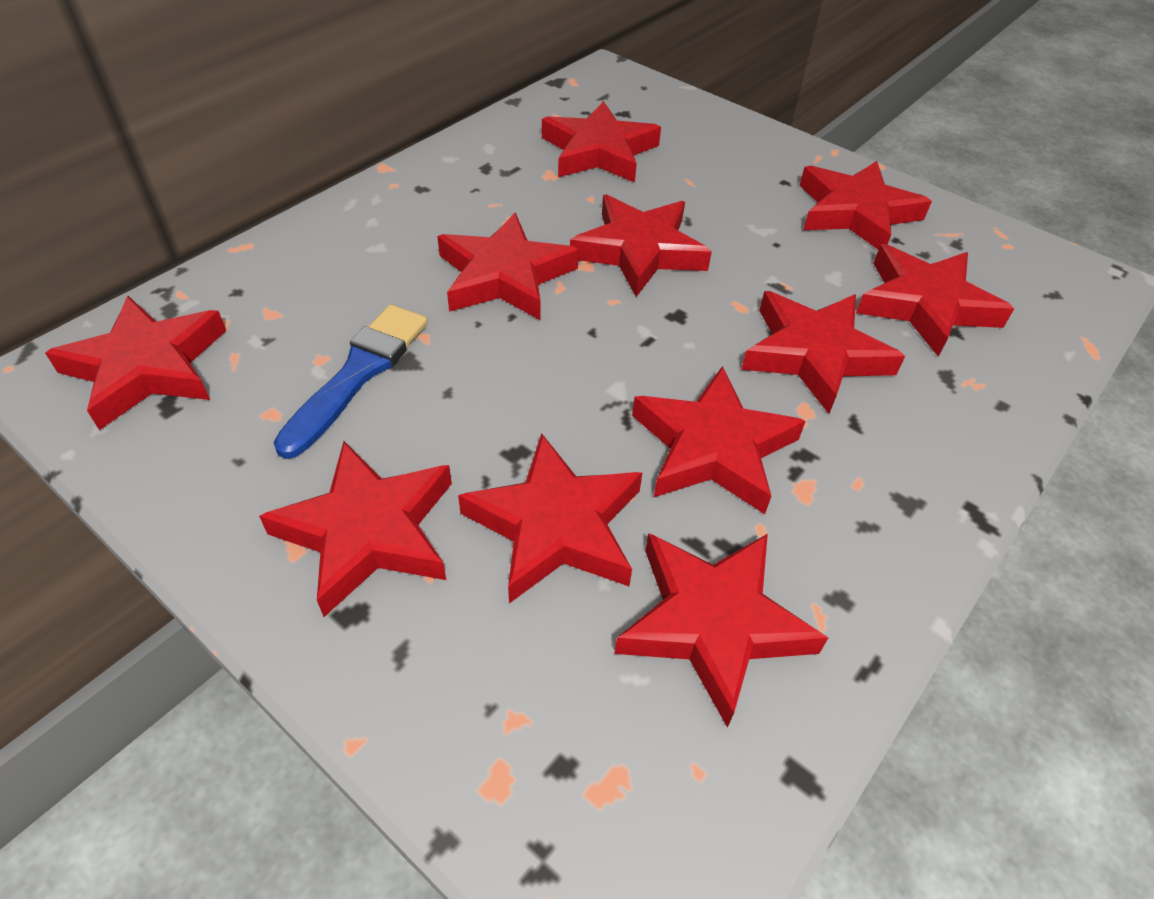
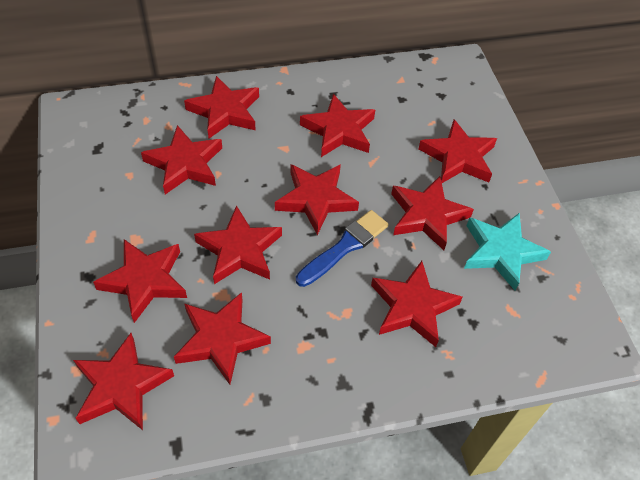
turquoise star: none = 0 -> [464,213,551,291] = 1

